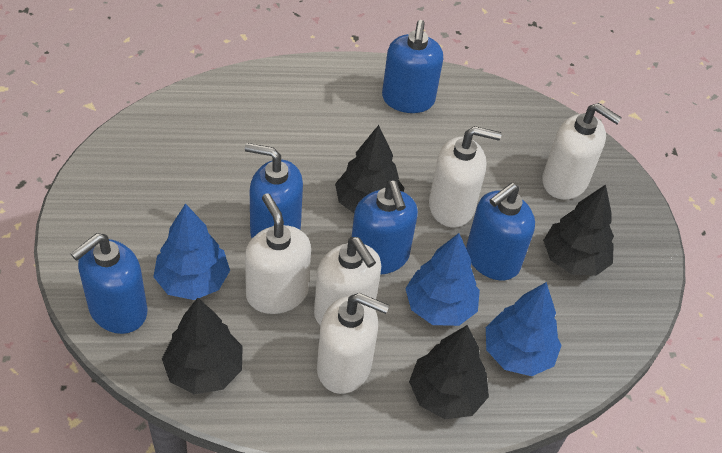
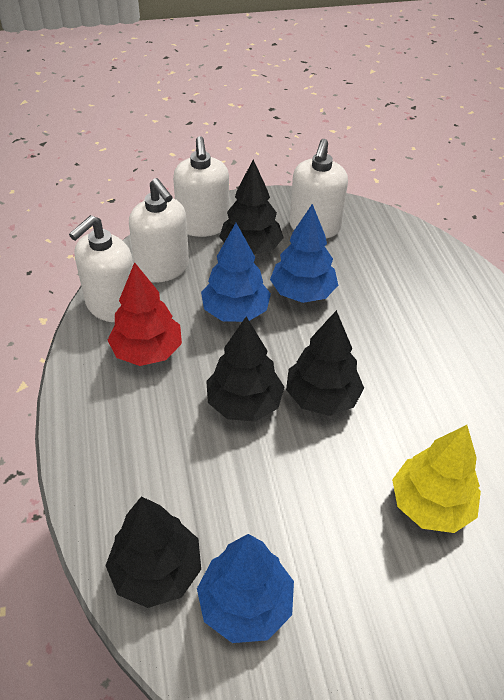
blue soap dispenser: [71,233,147,334] [245,143,303,238] [352,180,418,275] [382,20,443,113] [466,183,535,280] = 5 -> none = 0
red tree: none = 0 -> [107,262,182,366] = 1
white soap dispenser: [245,193,311,314] [314,237,381,325] [317,293,389,394] [429,126,502,228] [542,103,622,200] = 5 -> [69,215,133,322] [129,178,189,283] [173,136,229,237] [289,139,348,238] = 4
yellow tree: none = 0 -> [392,425,481,533] = 1

